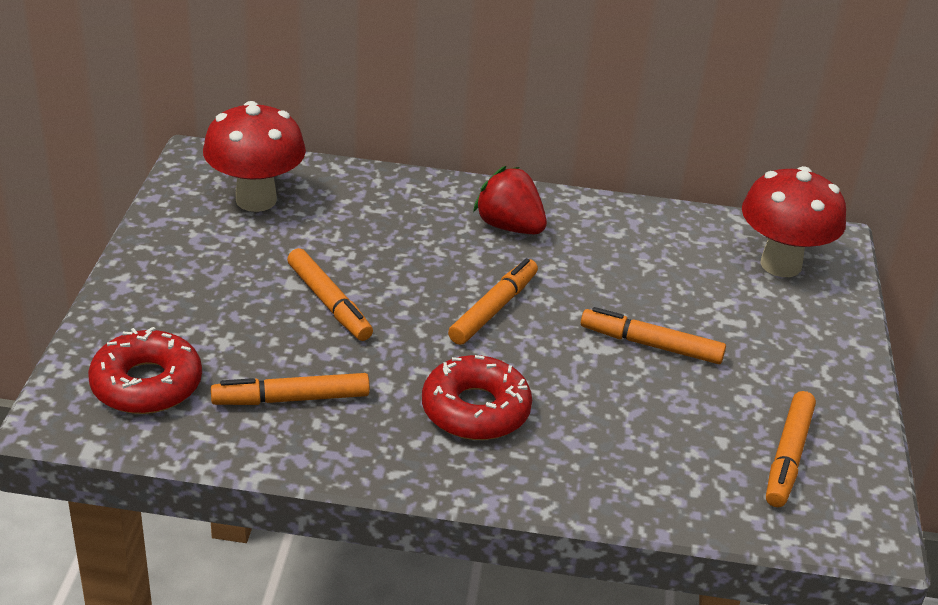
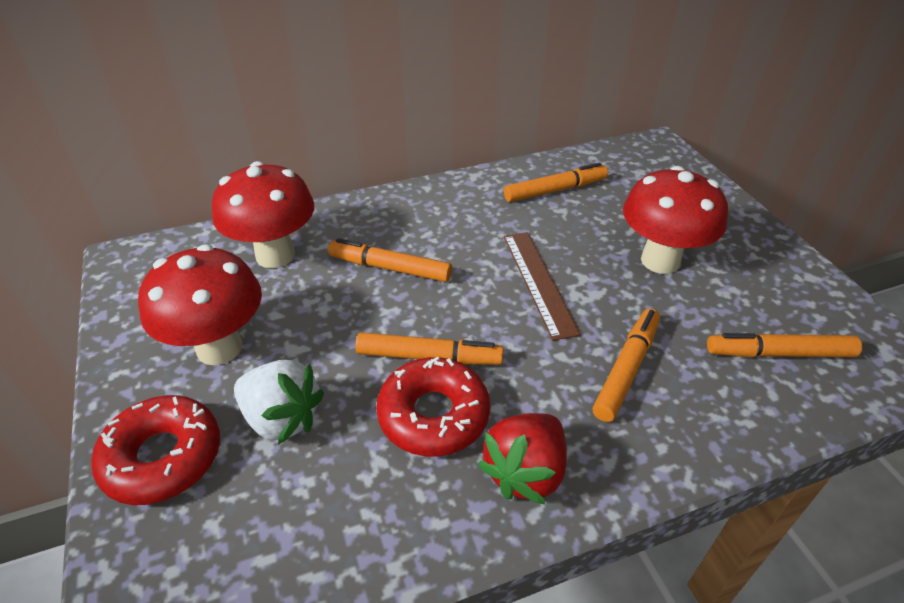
brown ruler: none = 0 -> [504,232,581,341] = 1
red mushroom: [203,101,306,212] [742,166,846,277] = 2 -> [138,244,262,365] [212,161,314,268] [623,166,728,274] = 3
white strawberry: none = 0 -> [234,360,324,445] = 1

